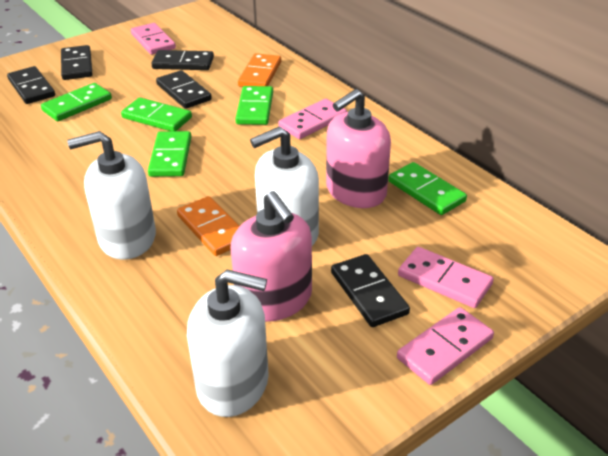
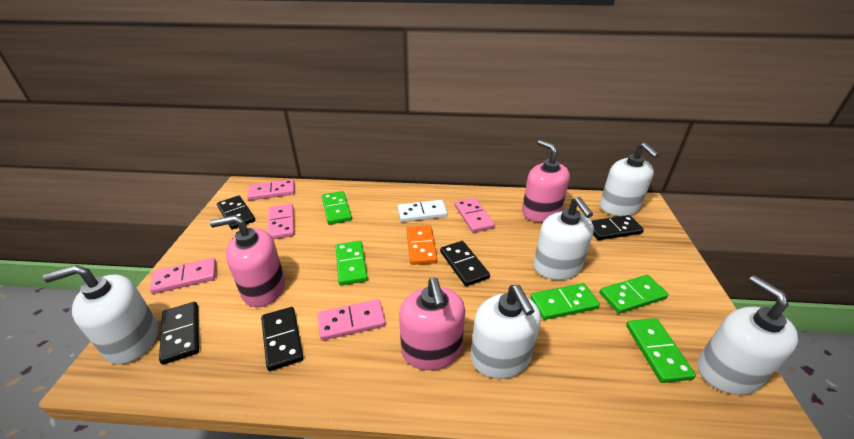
orange domino: [177,196,239,256] [238,53,281,87] = 2 -> [407,225,437,265] = 1
pink domino: [131,23,176,55] [278,99,347,139] [397,307,494,385] [398,247,494,308] = 4 -> [150,258,216,294] [247,179,295,200] [268,204,295,239] [318,299,386,341] [455,198,495,233] = 5
pink soap dispenser: [231,191,312,322] [326,89,391,208] = 2 -> [210,215,285,307] [399,278,465,370] [522,140,570,222] = 3
white domino: none = 0 -> [397,200,448,222] = 1
white soap dispenser: [67,131,156,260] [187,269,269,417] [250,126,319,246] = 3 -> [43,265,159,364] [471,285,541,379] [533,197,594,280] [600,142,659,216] [698,275,798,395] = 5

